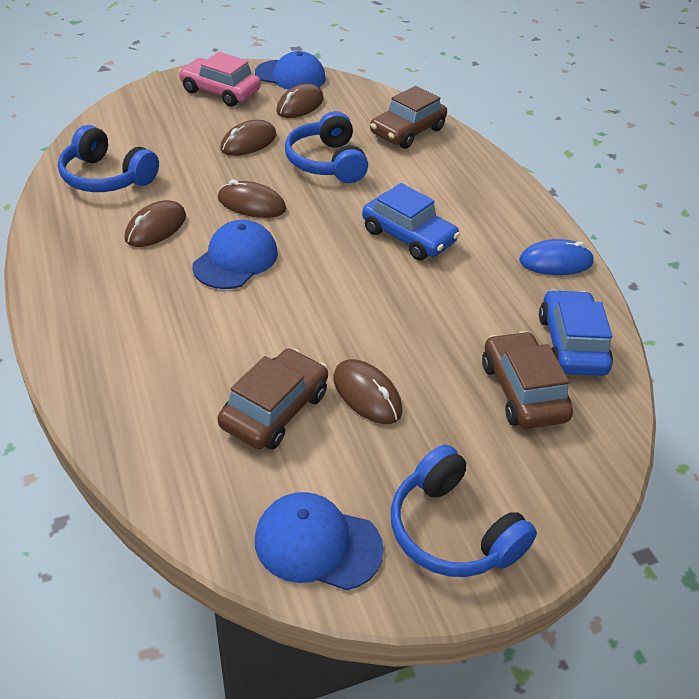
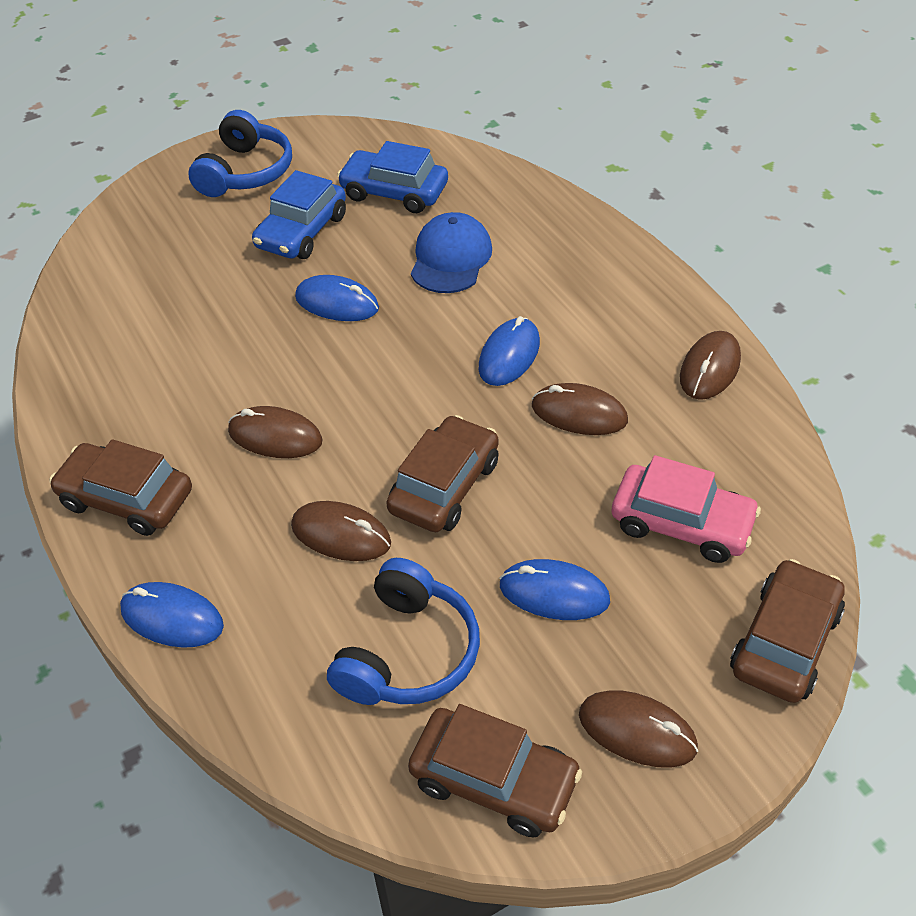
blue cap: [192,220,278,289] [255,51,326,90] [255,492,384,590] = 3 -> [411,212,492,293] = 1
blue headphones: [58,125,159,192] [285,111,368,183] [391,445,537,577] = 3 -> [188,110,292,197] [327,558,480,705] = 2
blue mouse: [519,239,594,275] = 1 -> [120,582,224,648] [295,275,379,321] [479,316,540,386] [499,559,610,620] = 4
brown car: [218,348,328,450] [370,86,447,149] [482,331,573,429] = 3 -> [49,439,192,536] [386,415,499,532] [408,704,582,838] [730,559,845,703] = 4

